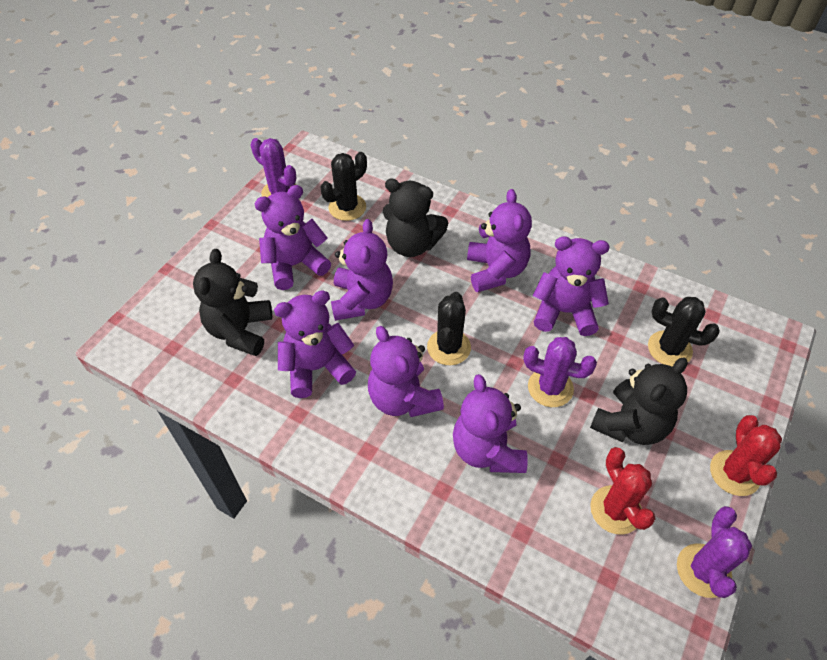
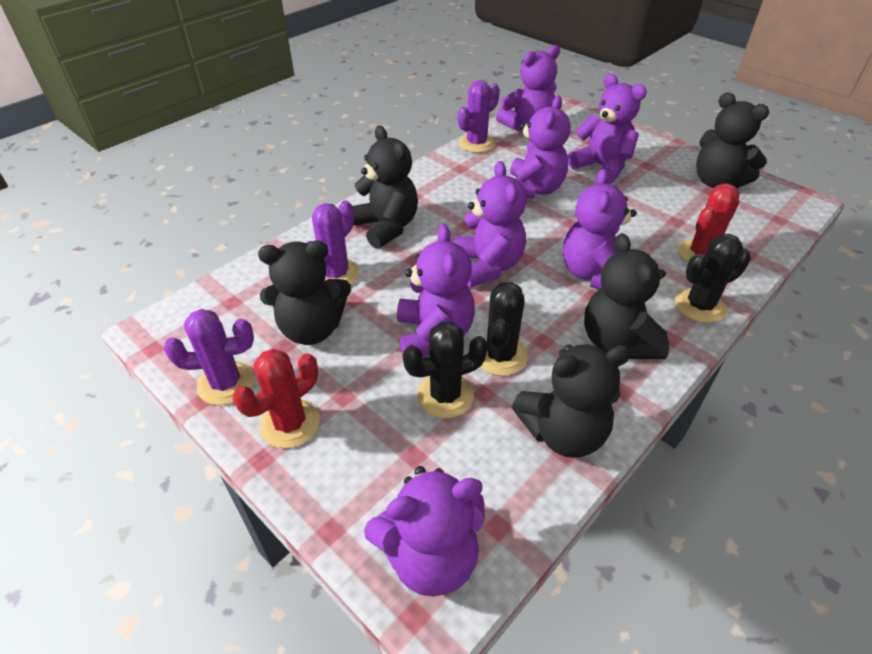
black teddy bear: [193,249,272,356] [383,178,448,257] [590,358,688,445] = 3 -> [258,240,351,345] [353,126,418,249] [512,344,631,458] [584,233,669,359] [696,93,769,188] = 5

